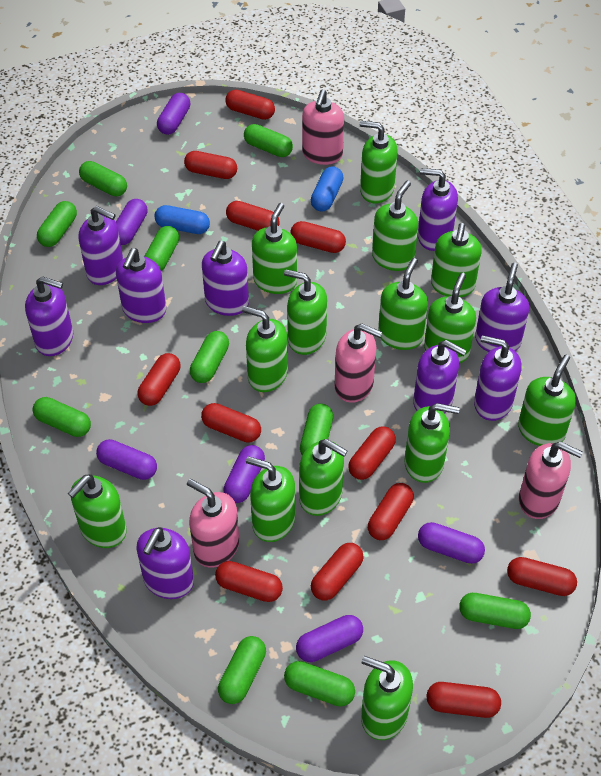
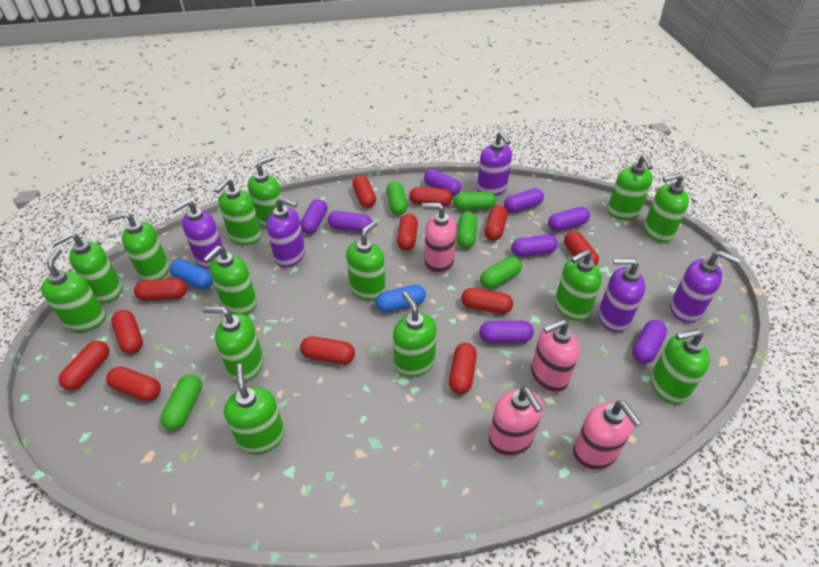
green capsule: [32,397,91,437] [37,201,77,247] [79,161,127,196] [145,226,179,271] [190,331,229,383] [218,636,266,704] [244,124,293,157] [284,661,355,706] [300,404,333,455] [459,593,531,629] = 10 -> [161,374,202,430] [386,181,407,215] [453,192,497,210] [457,212,477,248] [480,257,522,289] = 5
purple capsule: [96,439,157,480] [116,199,148,245] [157,93,190,135] [223,445,265,503] [296,615,363,662] [418,522,485,564] = 6 -> [300,199,327,234] [328,211,372,232] [424,169,461,196] [479,321,534,343] [504,188,544,213] [511,234,558,257] [548,207,590,232] [632,320,667,364] = 8
purple soap dispenser: [25,276,73,356] [78,206,123,285] [116,248,166,323] [136,527,194,599] [202,241,249,316] [413,340,467,414] [418,168,458,251] [474,335,521,421] [475,263,529,352] = 9 -> [171,200,223,269] [267,197,305,267] [477,132,512,196] [598,258,645,333] [670,251,740,323] = 5

